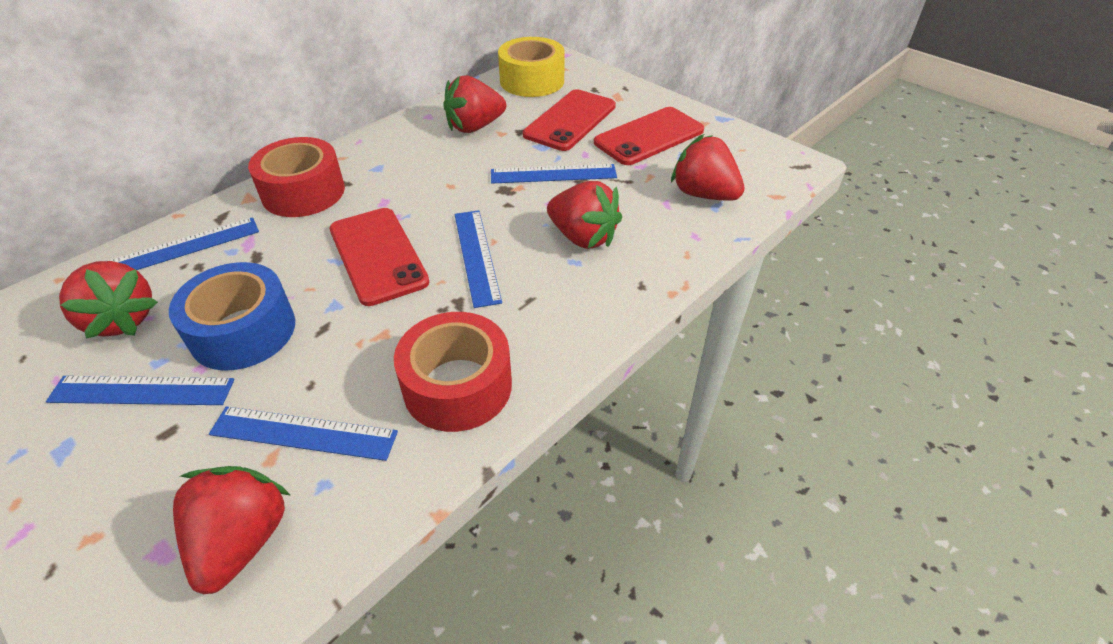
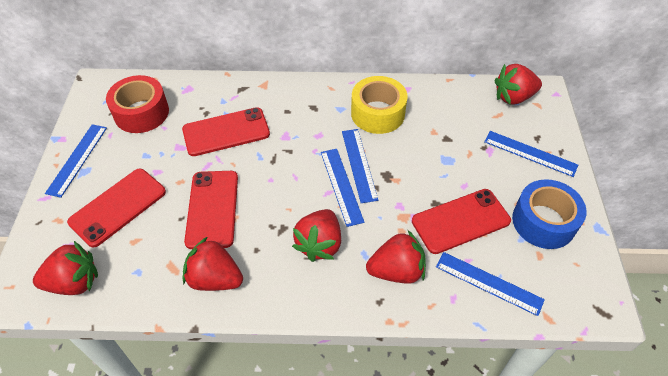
red phone: [329,208,430,306] [523,89,616,151] [594,107,704,165] = 3 -> [67,169,166,247] [182,107,270,156] [184,171,238,249] [412,189,511,254] = 4
red tape: [248,137,345,217] [394,312,512,432] = 2 -> [106,75,169,133] = 1

